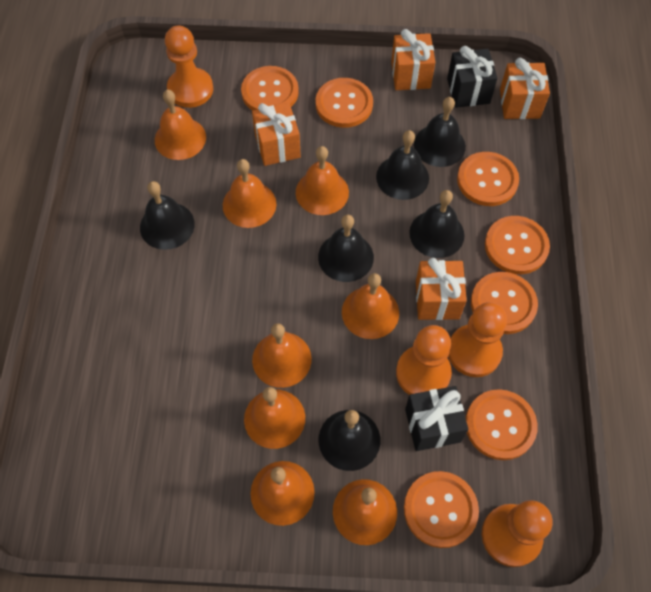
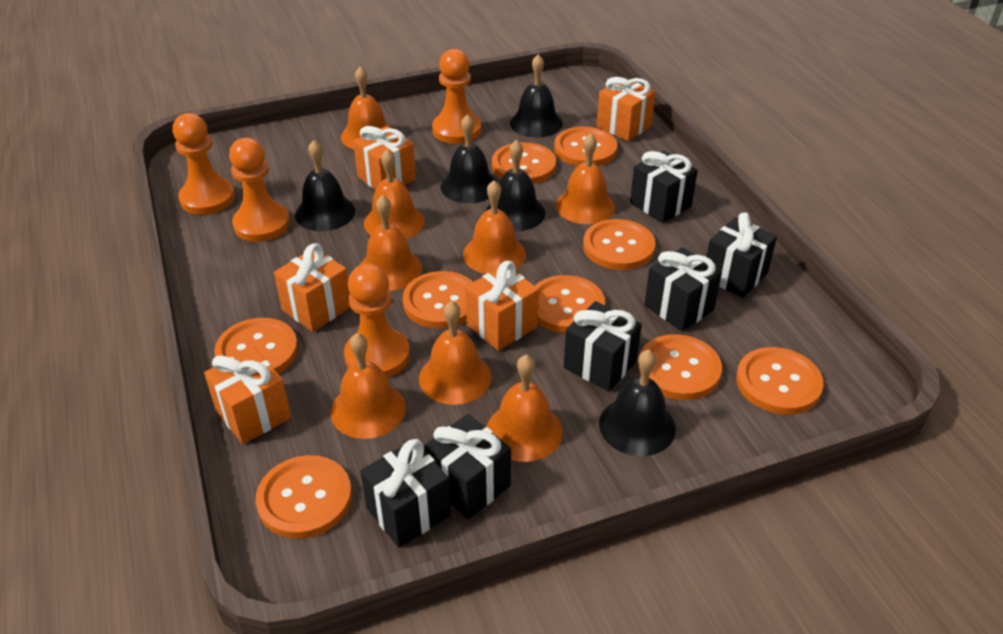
black bell: [140,181,195,250] [318,214,374,282] [319,410,380,471] [376,130,429,200] [409,190,464,258] [414,97,466,167] = 6 -> [295,140,355,231] [441,114,498,203] [486,140,545,231] [510,54,563,138] [599,349,676,456] = 5
black gift: [405,386,469,451] [447,46,498,108] = 2 -> [360,439,451,548] [424,414,511,519] [564,301,642,392] [630,151,698,223] [644,247,722,331] [706,212,777,298] = 6
orange button: [241,66,299,111] [316,78,373,128] [404,471,479,548] [457,152,519,206] [466,389,538,460] [471,272,538,334] [485,216,550,274] = 7 -> [214,318,298,374] [256,455,352,539] [403,271,473,329] [492,142,556,184] [535,275,605,333] [554,127,617,166] [583,219,655,270] [638,334,722,400] [736,347,823,415] = 9
orange gift: [252,103,301,166] [391,29,435,90] [416,258,467,320] [500,58,550,119] = 4 -> [204,347,291,444] [274,243,350,332] [353,126,416,190] [465,261,539,351] [597,77,656,141] = 5

